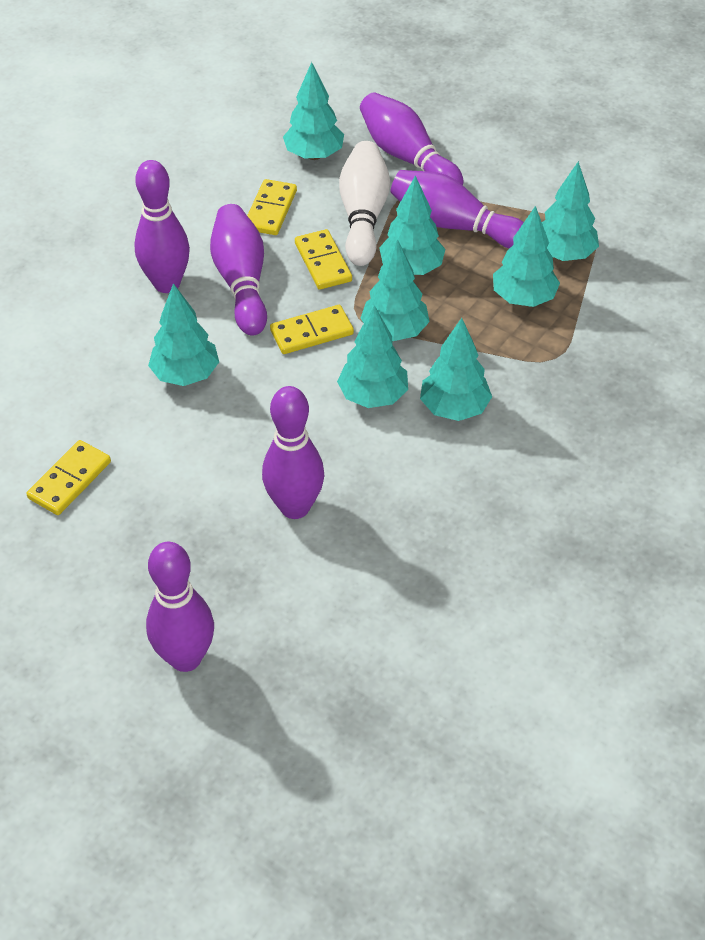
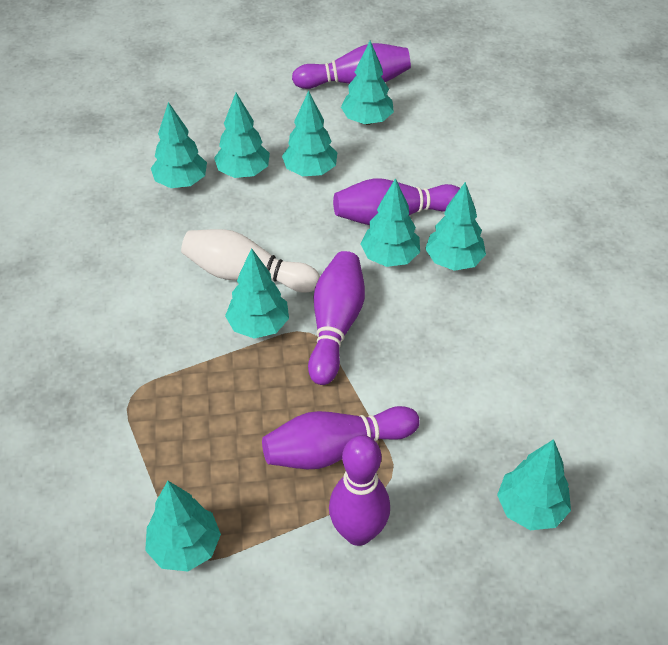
purple bowling pin: [134,160,190,293] [146,542,214,672] [210,204,267,336] [262,386,324,519] [360,92,464,185] [390,170,524,249] = 6 -> [262,406,420,469] [292,43,411,89] [308,251,365,385] [329,435,390,546] [333,178,460,225] = 5
turquoise tree: [148,283,219,386] [283,62,344,160] [337,305,408,408] [360,239,430,341] [379,175,446,275] [420,318,492,421] [493,206,560,307] [542,161,599,261] = 8 -> [145,481,221,571] [151,102,207,188] [214,93,270,178] [225,248,289,339] [282,91,337,176] [341,41,394,125] [361,178,420,267] [425,182,486,271] [497,439,571,530] = 9
yellow domino: [26,440,111,515] [247,179,297,235] [270,305,354,354] [295,229,352,290] = 4 -> none = 0

